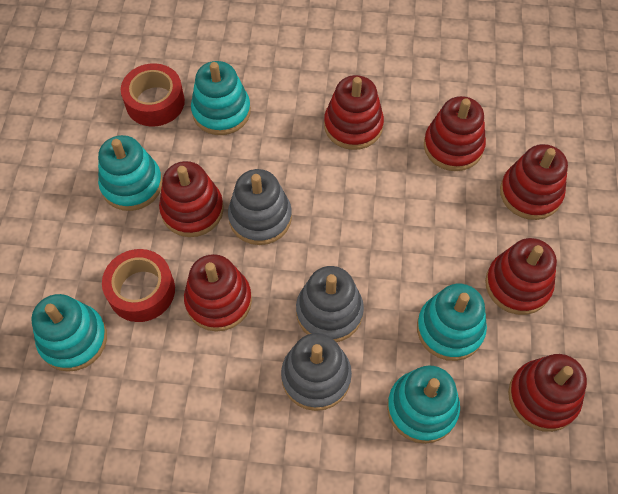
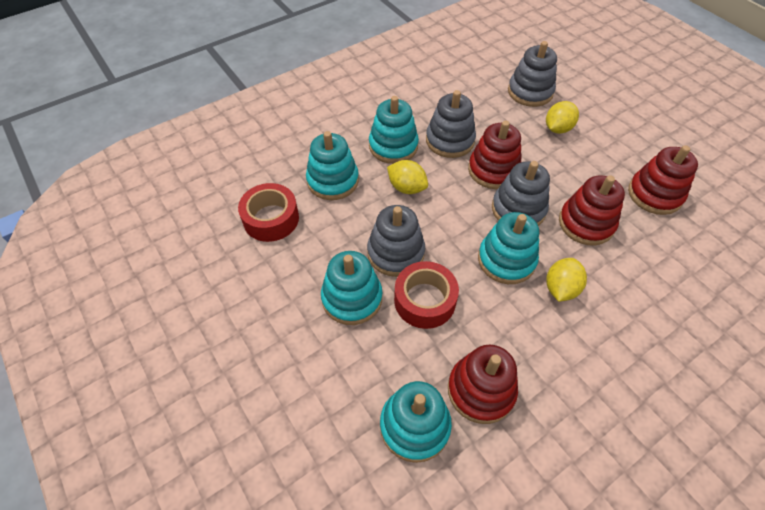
grey stacking toy: [228,169,292,245] [281,333,352,411] [296,266,364,342] = 3 -> [367,205,425,277] [426,90,476,158] [492,161,550,226] [508,41,557,107] = 4
red stacking toy: [159,161,224,237] [184,254,252,332] [324,75,384,150] [424,96,486,171] [485,238,557,315] [500,144,568,220] [508,354,587,432] = 7 -> [448,345,518,424] [468,121,522,189] [559,175,625,245] [628,145,698,215] = 4
yellow lemon: none = 0 -> [387,160,428,194] [546,101,579,134] [546,258,587,302] = 3

